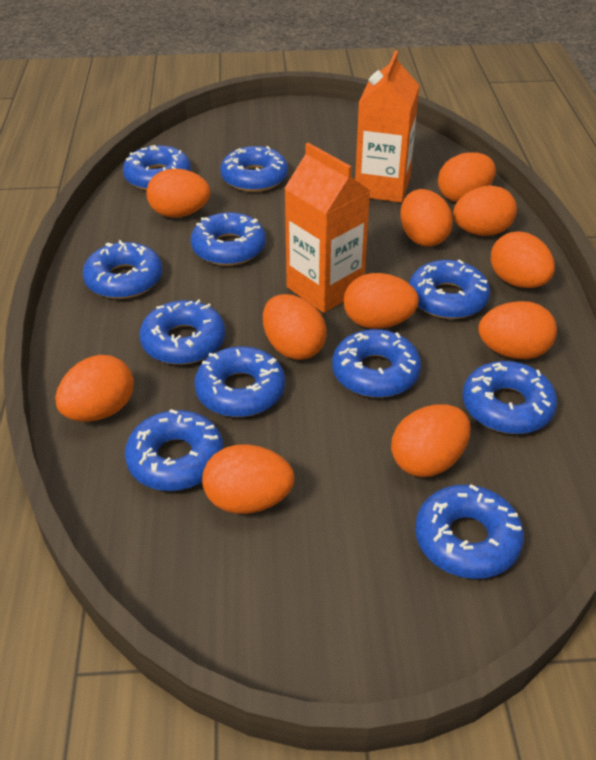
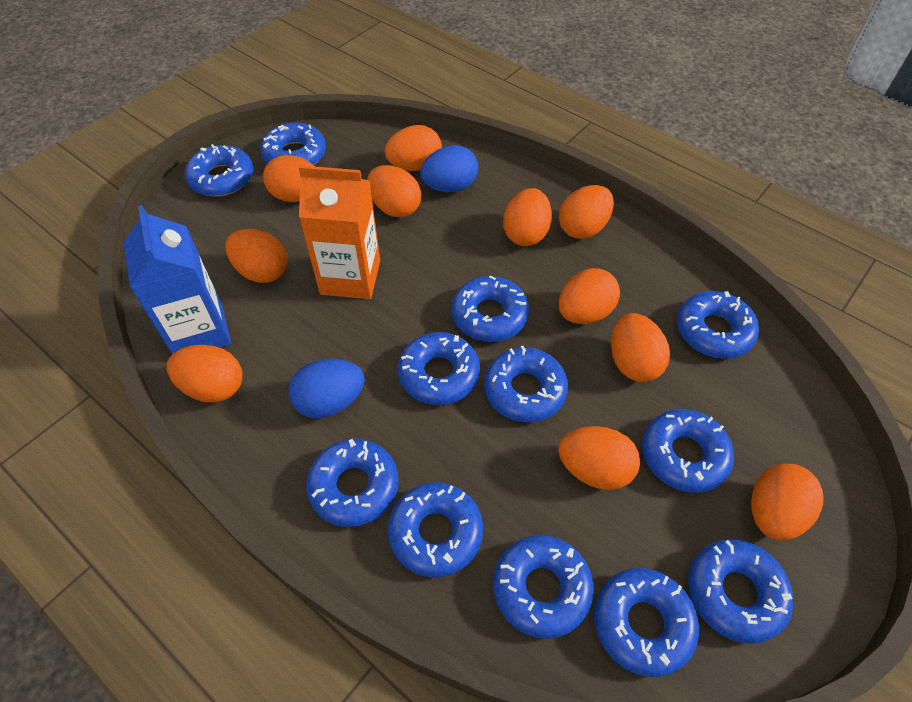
blue carton: none = 0 -> [123,205,231,354] = 1
blue donut: [83,240,162,299] [123,145,191,190] [125,409,224,491] [140,299,226,365] [191,212,266,266] [194,346,285,417] [220,146,288,192] [332,329,421,398] [409,259,490,319] [415,484,524,579] [463,361,557,434] = 11 -> [185,144,253,197] [260,123,326,165] [306,439,399,527] [388,483,483,578] [398,332,480,405] [452,275,529,342] [484,346,568,423] [493,535,594,639] [594,568,699,677] [642,409,734,493] [677,291,759,359] [688,539,793,644] = 12
blue egg: none = 0 -> [289,359,365,419] [420,145,478,192] = 2
orange carton: [284,143,370,313] [355,51,420,203] = 2 -> [299,165,380,299] = 1

